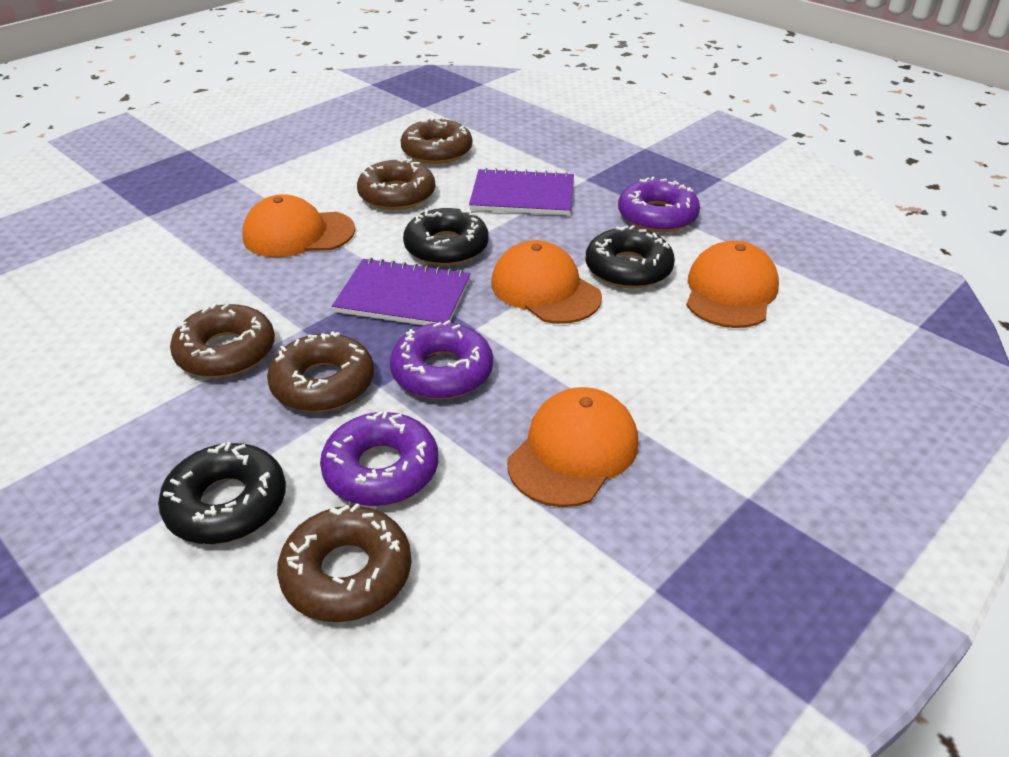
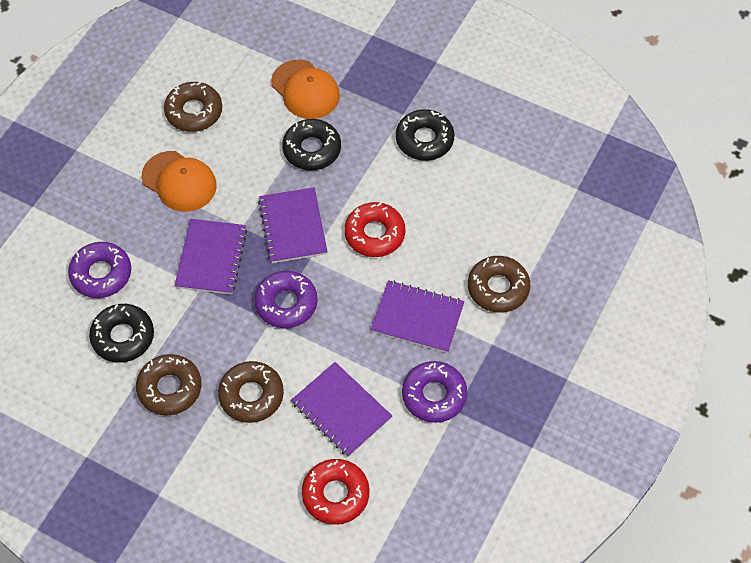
brown donut: [170,303,275,378] [267,331,374,412] [277,503,412,622] [357,159,435,210] [401,118,472,164] = 5 -> [136,354,202,416] [164,82,222,132] [218,361,284,423] [468,256,530,313] = 4
orange cap: [242,194,355,257] [491,240,602,324] [507,387,638,507] [686,241,779,328] = 4 -> [142,151,217,212] [271,60,340,119] = 2
purple notebook: [332,258,471,325] [469,168,574,215] = 2 -> [174,219,247,295] [258,187,328,263] [291,362,392,457] [371,280,464,353] = 4
red donut: none = 0 -> [302,459,369,525] [344,202,405,257] = 2

